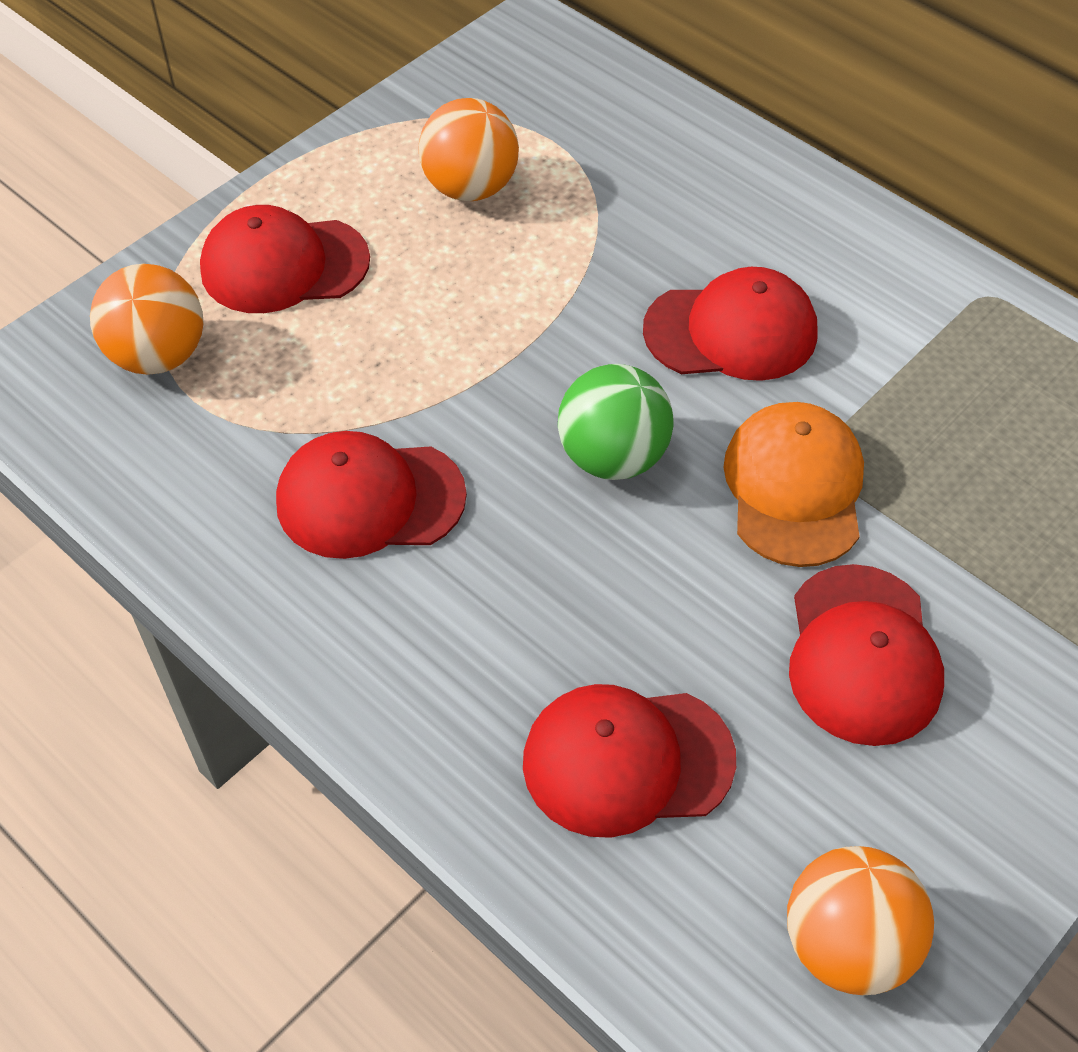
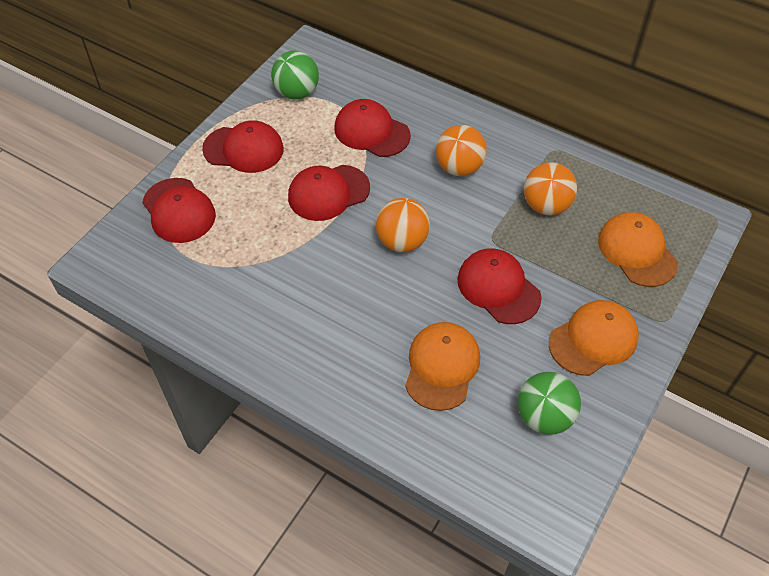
green ball: [558,364,674,480] = 1 -> [271,51,319,99] [518,372,581,435] = 2
orange cap: [724,402,864,567] = 1 -> [405,322,480,411] [549,300,639,376] [598,212,678,287] = 3

